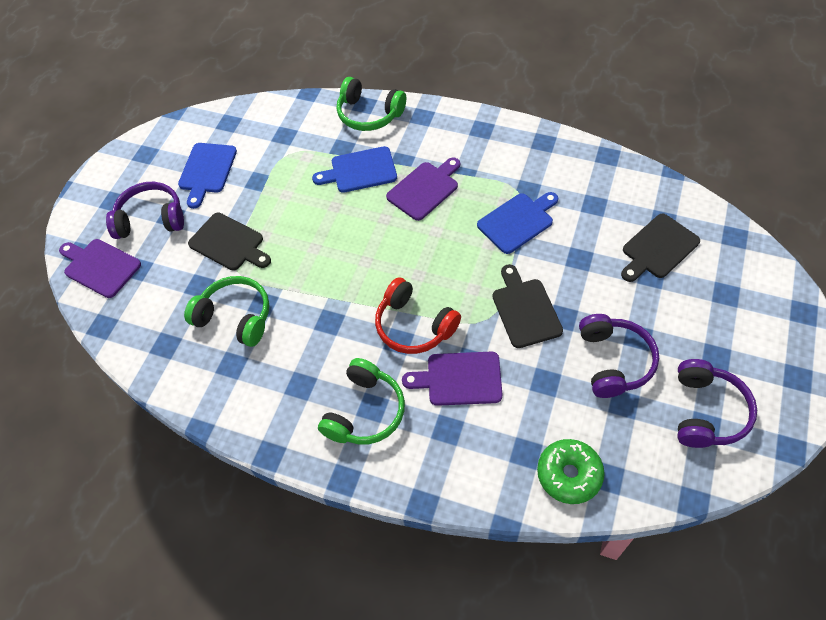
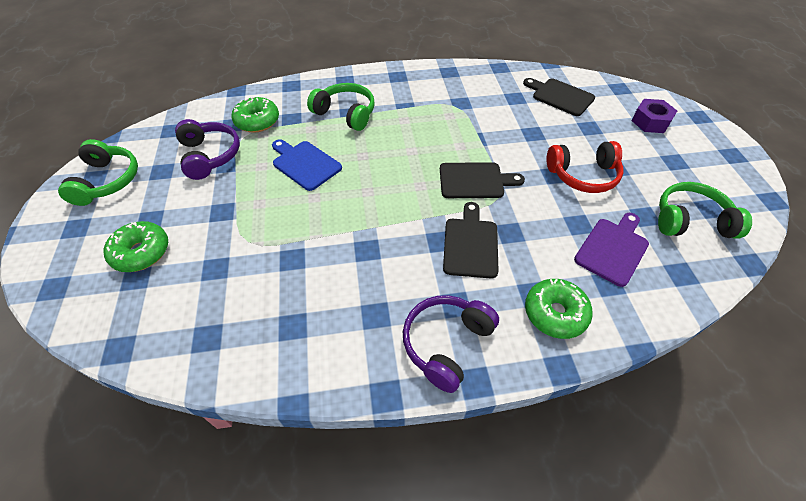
blue cutting board: [178,143,237,209] [312,146,397,193] [477,192,558,254] = 3 -> [272,139,342,191] = 1
green donut: [537,439,605,504] = 1 -> [104,221,168,272] [231,96,279,133] [525,279,593,339] = 3
purple cutting board: [59,239,141,298] [386,157,460,221] [402,352,503,406] = 3 -> [574,213,649,287] = 1
purple headphones: [106,182,184,239] [579,314,659,398] [677,359,757,448] = 3 -> [175,119,240,180] [403,295,499,393] = 2
purple nut: none = 0 -> [631,99,677,133] = 1

